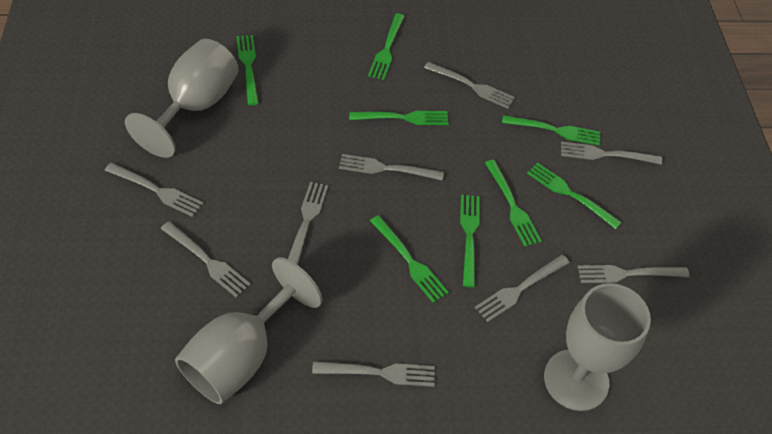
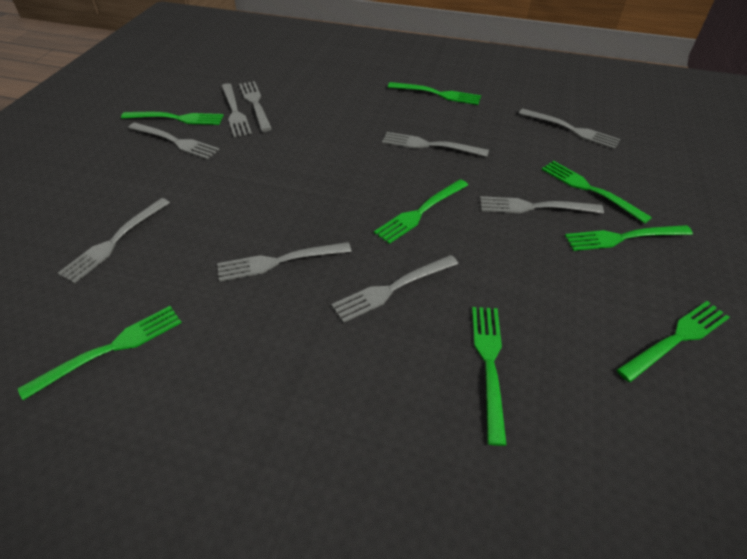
grey goblet: [125,39,239,158] [175,257,323,404] [544,283,651,411] = 3 -> none = 0

